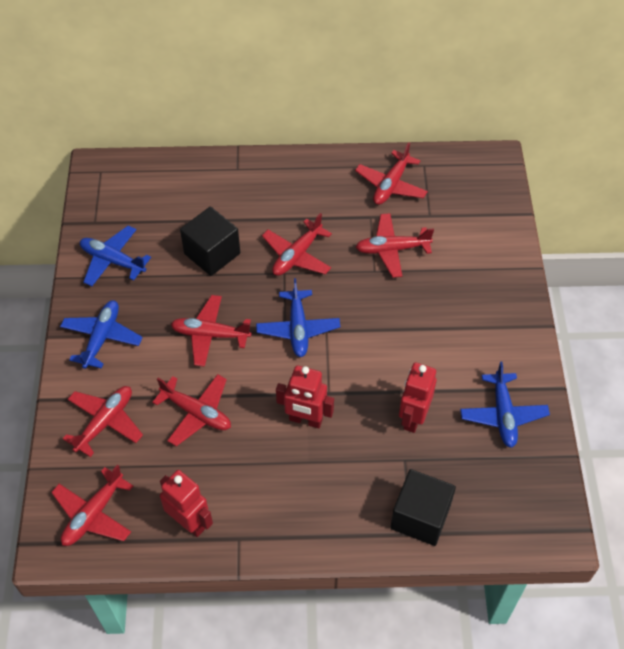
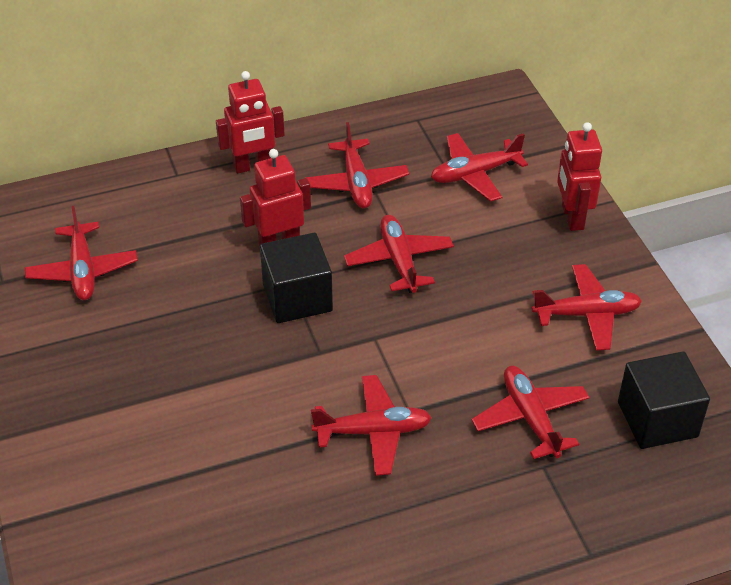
blue plane: [60,300,143,369] [80,226,151,286] [256,278,340,357] [460,362,550,448] = 4 -> none = 0

